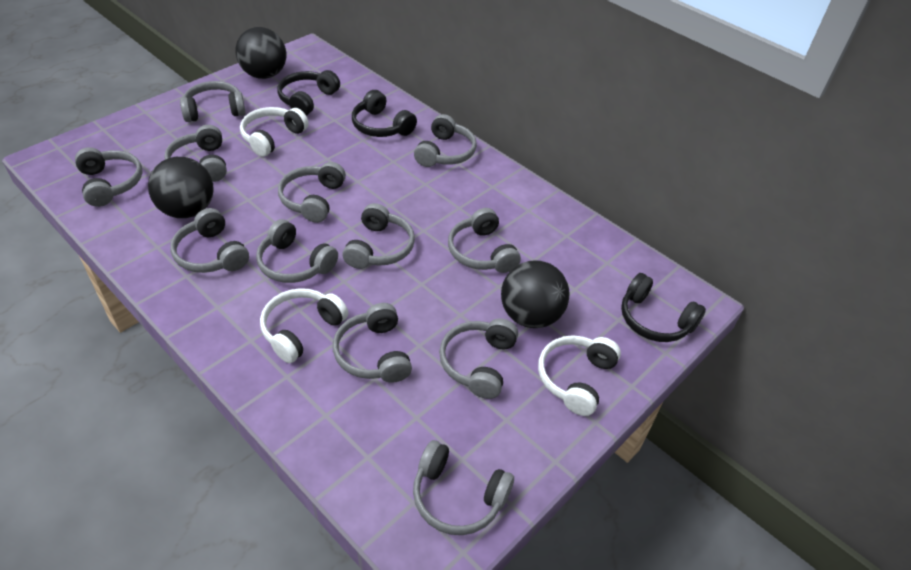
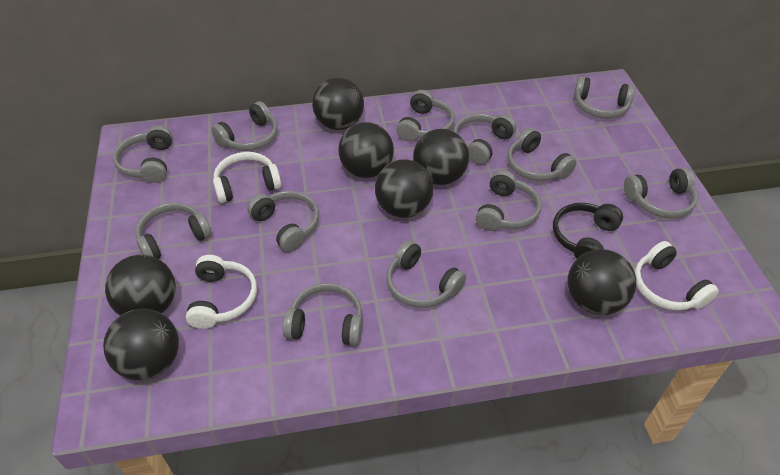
black ball: [148,157,214,218] [236,27,286,79] [501,261,570,328] = 3 -> [103,308,179,380] [105,255,176,316] [312,77,364,130] [339,122,394,178] [375,159,433,218] [413,129,469,185] [567,249,636,315] = 7
black headphones: [278,70,340,116] [352,90,417,137] [621,273,706,342] = 3 -> [553,203,623,259] = 1

